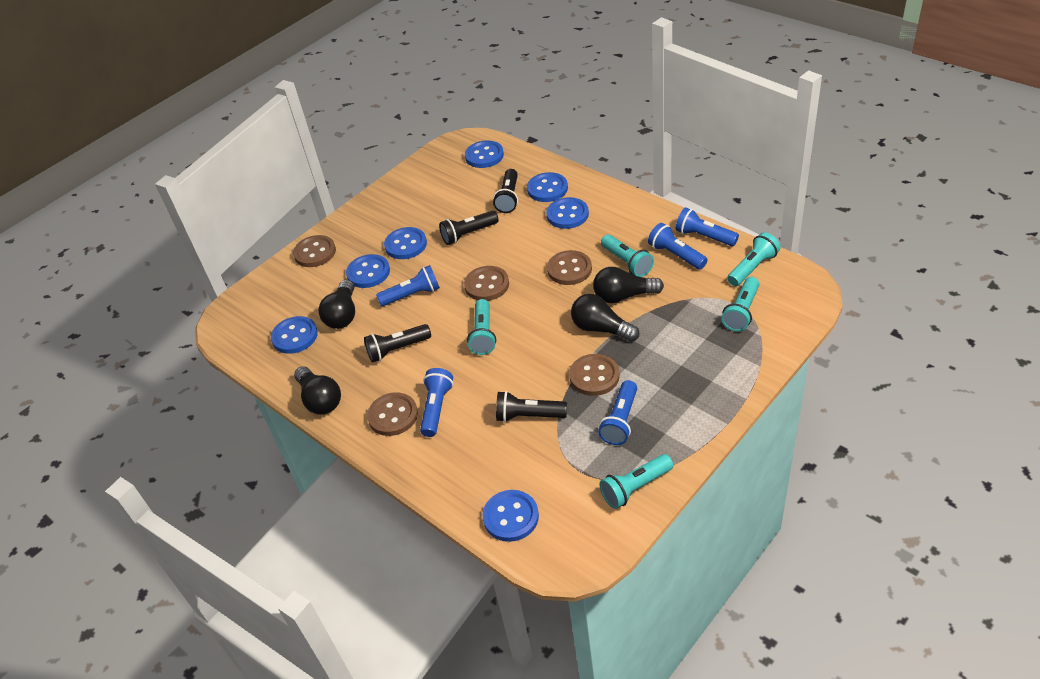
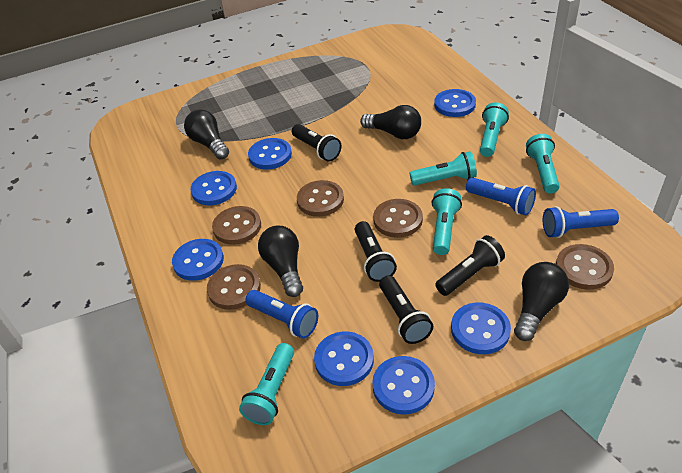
blue flashlight: [376,265,440,306] [420,368,453,437] [598,380,637,445] [648,223,707,269] [676,207,739,246] = 5 -> [245,290,318,339] [466,177,536,215] [543,206,619,238] = 3

